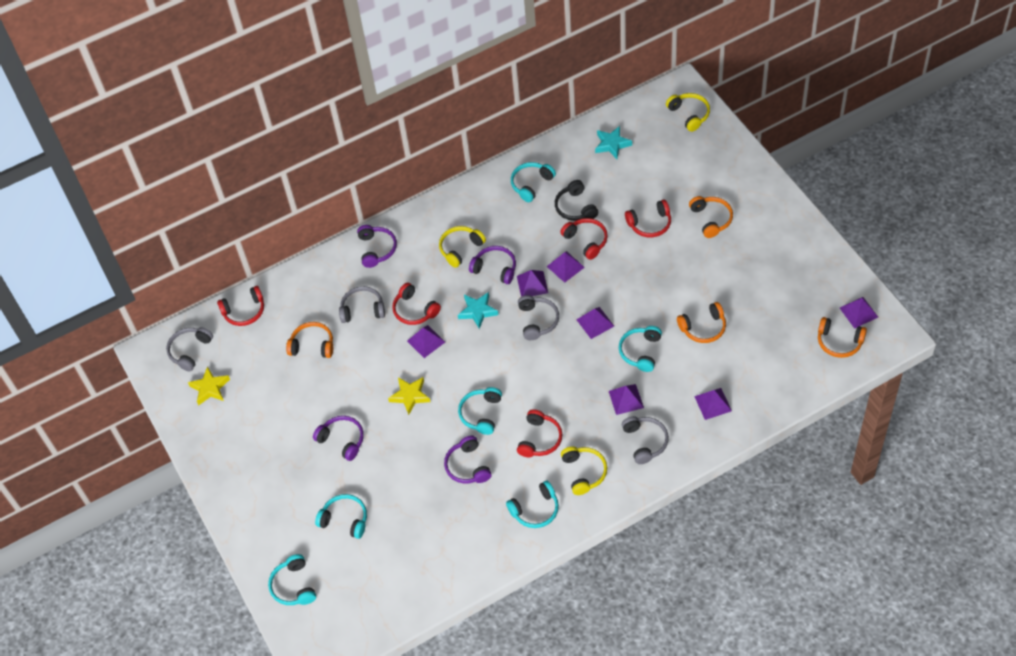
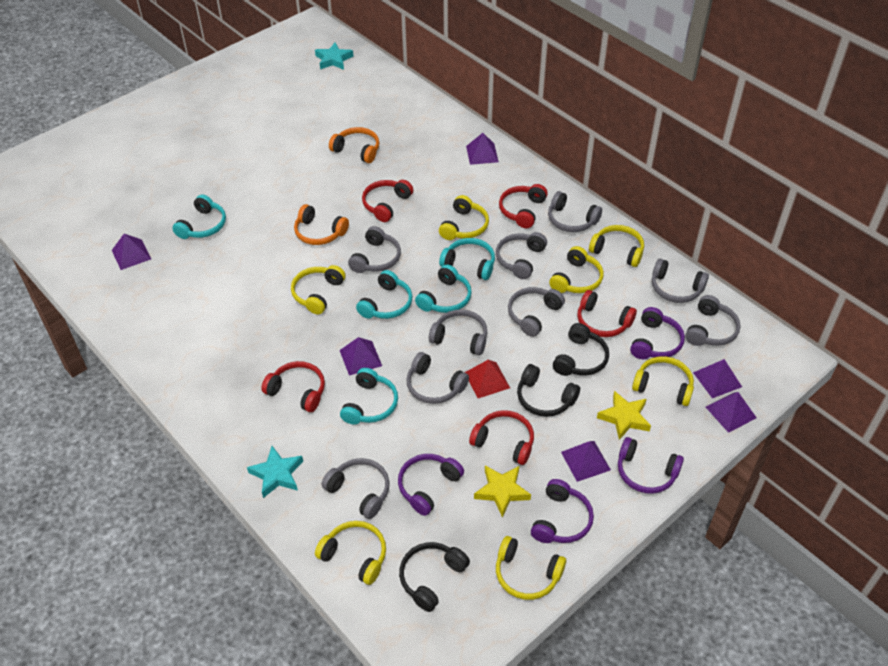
black headphones: [555,180,598,221] = 1 -> [399,542,470,612] [517,364,580,417] [553,323,609,376] = 3
grey headphones: [166,327,213,372] [339,286,385,323] [518,295,559,340] [622,416,669,464] = 4 -> [321,458,389,519] [348,226,401,273] [406,352,469,404] [429,309,487,355] [496,232,547,279] [508,287,565,337] [548,191,602,232] [652,259,709,303] [685,295,741,346] = 9
orange headphones: [286,322,333,358] [677,302,726,343] [689,196,733,238] [818,317,867,358] = 4 -> [294,204,349,245] [329,127,379,163] = 2
purple pyramid: [407,325,445,358] [517,270,548,297] [547,251,585,283] [576,307,614,339] [609,384,644,415] [694,388,732,420] [840,297,878,329] = 7 -> [112,233,151,270] [340,337,382,376] [466,133,499,165] [561,441,611,482] [693,359,742,398] [706,392,757,433] = 6
red pyramid: none = 0 -> [465,360,510,398] = 1
turquoise headphones: [268,554,316,605] [315,494,367,539] [458,387,502,435] [506,481,559,528] [511,162,556,202] [619,326,662,372] = 6 -> [172,194,226,239] [340,368,398,425] [356,270,413,319] [415,264,472,313] [439,238,495,280] = 5
yellow headphones: [439,226,486,268] [561,446,607,495] [666,93,710,132] = 3 -> [291,265,346,314] [315,521,386,585] [439,195,489,240] [496,536,566,600] [549,246,603,293] [589,225,644,267] [632,356,694,406] = 7

